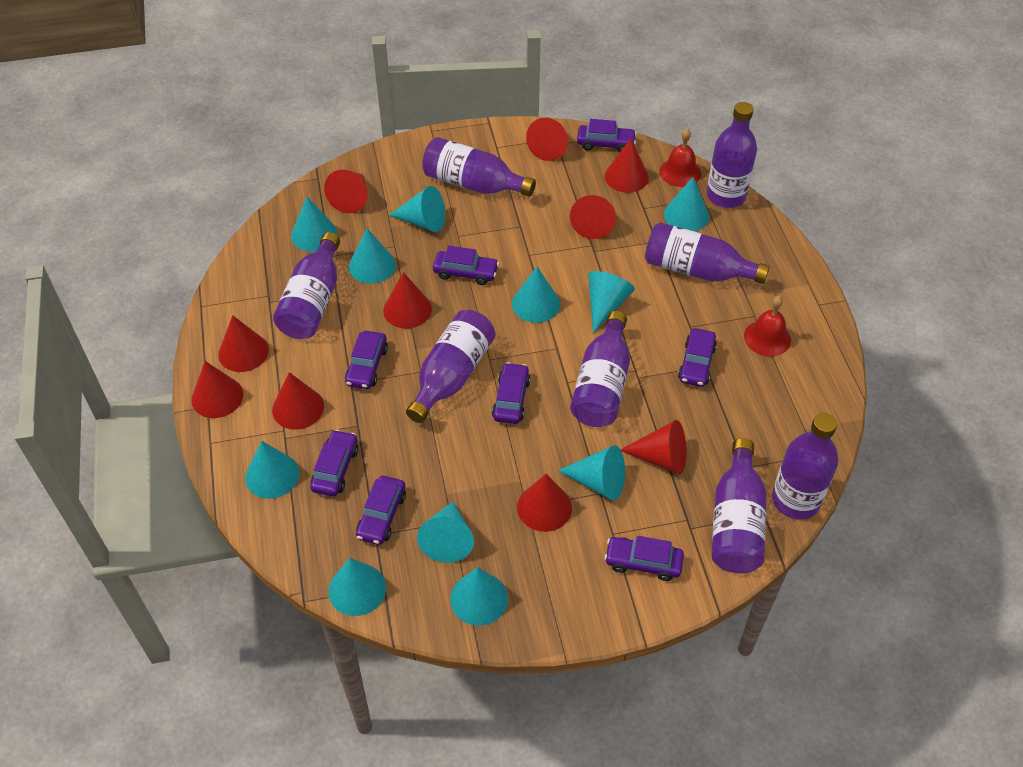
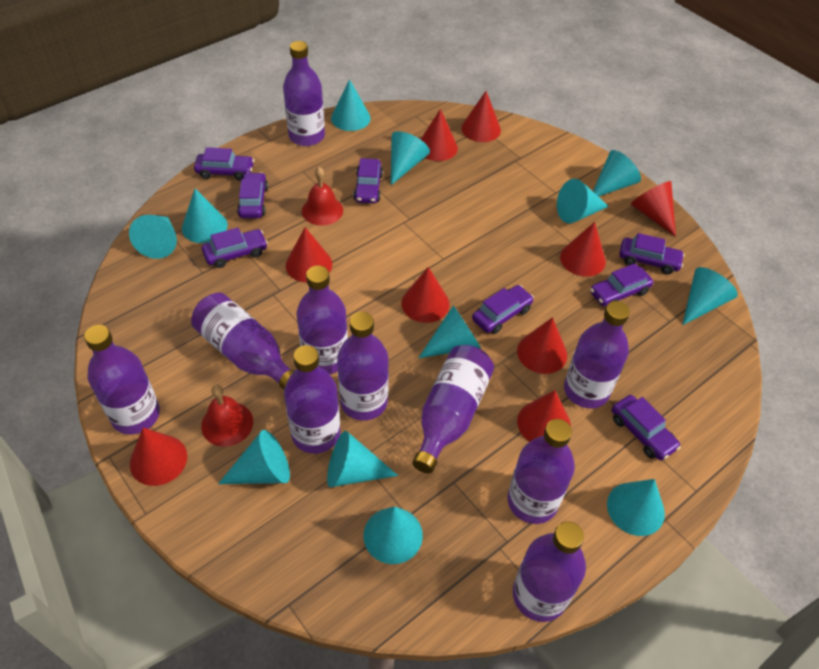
purple bottle: [273,232,340,339] [406,310,495,423] [422,137,536,196] [570,311,630,427] [645,222,769,284] [707,102,757,208] [711,438,767,573] [772,413,838,520] = 8 -> [84,325,160,435] [191,293,294,390] [283,41,325,146] [284,345,341,454] [297,266,348,374] [337,312,389,421] [412,345,494,474] [508,419,575,524] [513,522,586,622] [564,301,630,408] = 10
red cone: [192,361,243,418] [218,315,269,372] [272,372,324,430] [324,170,368,213] [383,272,432,329] [517,474,572,532] [526,118,568,161] [570,195,616,239] [605,138,649,193] [621,420,686,474] = 10 -> [130,428,187,486] [286,227,332,283] [402,267,450,323] [420,109,458,161] [461,91,501,142] [517,317,567,374] [517,390,571,442] [560,222,606,277] [631,181,676,237] = 9
turquoise cone: [245,441,299,499] [291,196,337,252] [328,558,386,616] [349,228,396,284] [389,186,445,232] [417,501,474,563] [450,567,508,626] [512,267,560,323] [558,445,625,501] [588,271,635,333] [664,177,709,231] = 11 -> [129,215,177,259] [182,188,228,243] [218,430,290,484] [327,431,398,487] [331,79,371,131] [364,506,423,564] [391,131,430,185] [419,305,481,358] [557,179,609,224] [593,150,641,197] [607,479,665,536] [682,267,738,325] = 12

